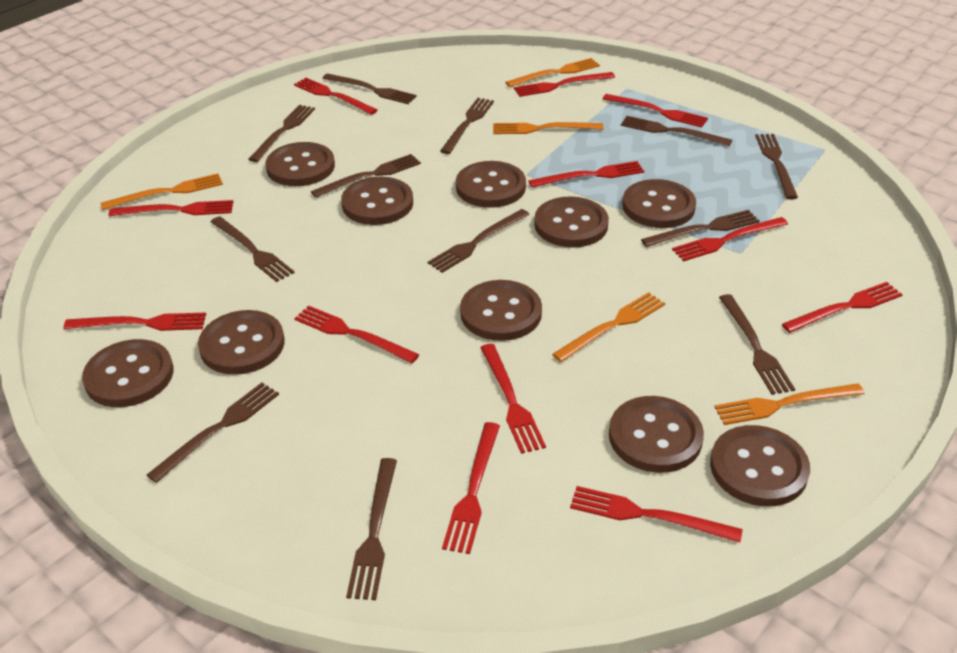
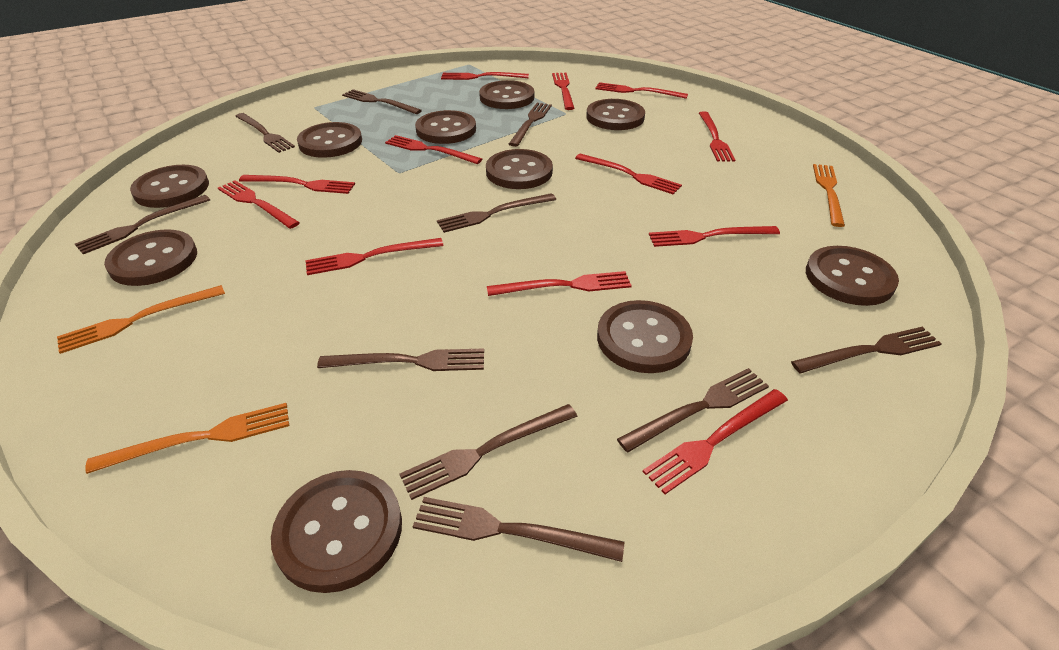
brown fork: [147,383,279,483] [211,216,295,282] [248,105,315,162] [311,154,421,198] [322,73,417,104] [346,458,397,600] [428,209,530,273] [440,98,494,154] [621,116,732,146] [641,210,760,247] [719,294,795,395] [755,134,798,199] = 12 -> [75,195,210,254] [235,113,295,153] [317,348,484,371] [342,89,422,114] [400,404,578,500] [413,497,624,562] [437,193,556,233] [509,103,552,147] [617,368,769,452] [791,327,942,373] = 10
orange fork: [100,173,223,210] [493,122,603,134] [505,58,600,87] [552,292,665,362] [714,383,865,425] = 5 -> [57,285,225,354] [85,403,289,474] [813,164,845,227] = 3

